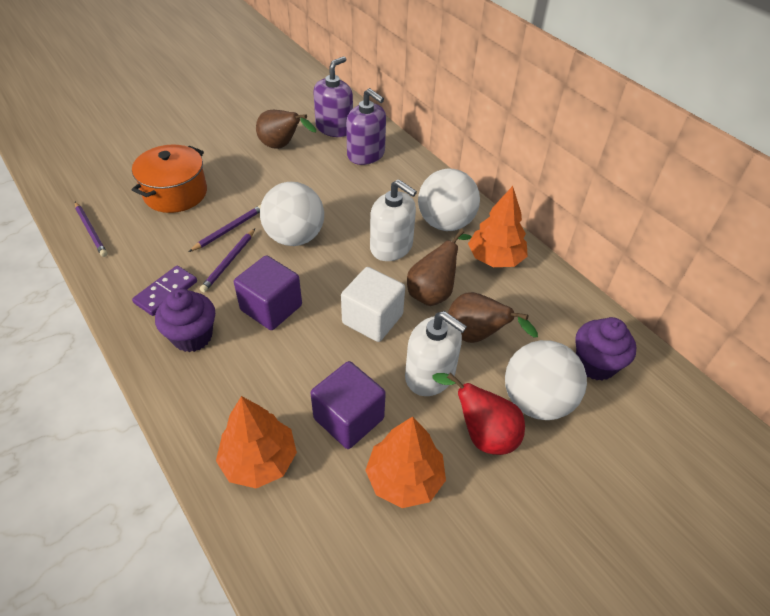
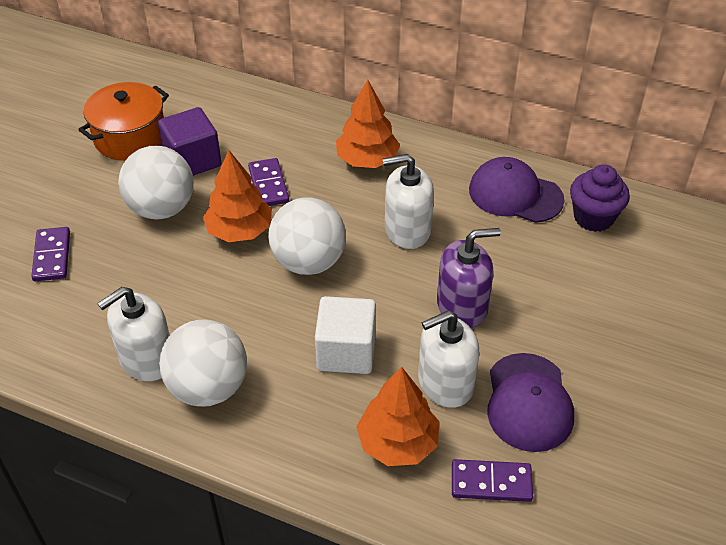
brown pear: [256,110,316,149] [407,229,471,306] [448,292,538,343] = 3 -> none = 0
purple cap: none = 0 -> [469,157,564,223] [487,353,574,452] = 2
purple cube: [234,255,302,330] [311,361,386,449] = 2 -> [158,107,221,176] = 1
purple cupcake: [155,288,215,352] [575,317,636,381] = 2 -> [570,164,630,232] = 1
purple domino: [132,266,197,316] = 1 -> [31,227,70,281] [248,158,289,206] [452,459,533,502] = 3
purple pencil: [75,202,107,257] [189,205,261,252] [200,229,255,292] = 3 -> none = 0
purple soap dispenser: [314,56,353,137] [346,88,386,165] = 2 -> [437,228,501,328] = 1
red pear: [433,372,525,455] = 1 -> none = 0
white soap dispenser: [370,179,417,261] [405,311,467,396] = 2 -> [97,287,170,381] [383,154,434,249] [418,310,479,408] = 3

